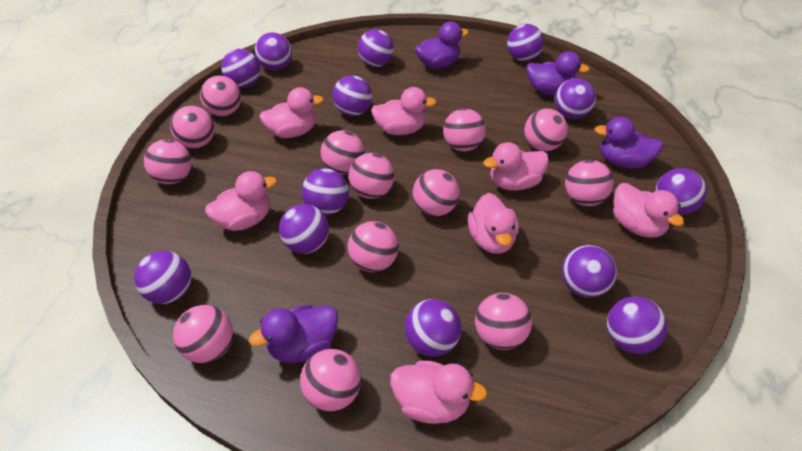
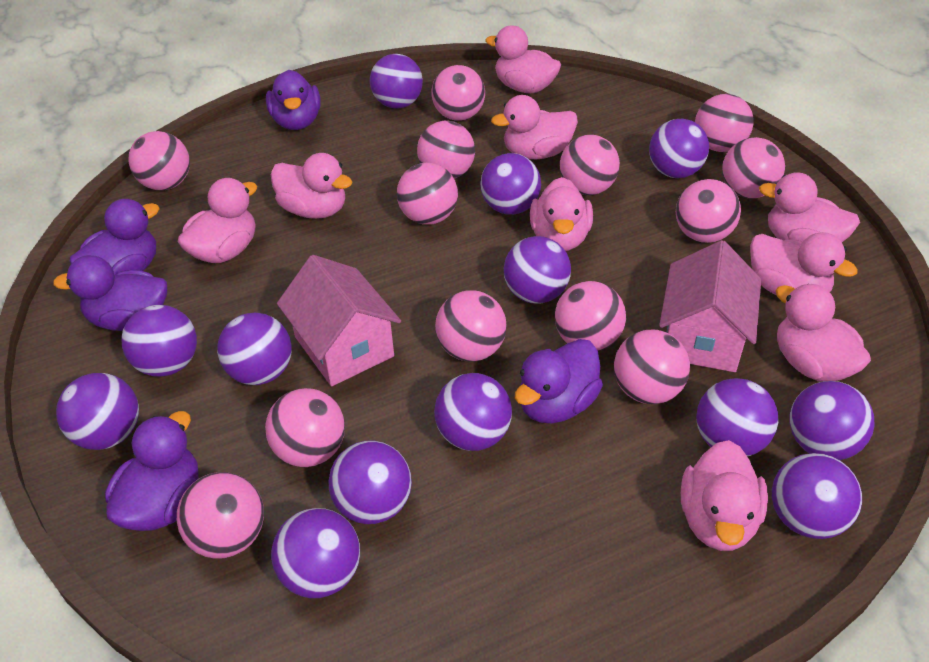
pink duck: [205,171,277,231] [259,87,324,138] [371,87,437,135] [390,360,487,424] [468,193,518,254] [483,142,549,191] [613,183,684,237] = 7 -> [178,178,257,263] [271,153,352,219] [485,26,561,93] [491,95,578,159] [530,177,593,251] [681,440,768,551] [750,232,858,296] [759,172,860,242] [775,284,871,382] = 9
pink house: none = 0 -> [277,255,401,386] [659,240,761,372] = 2
purple duck: [249,305,338,363] [415,22,469,69] [527,51,590,95] [594,116,664,169] = 4 -> [53,255,167,331] [70,199,160,275] [105,411,198,531] [266,70,321,130] [515,339,603,423] = 5

